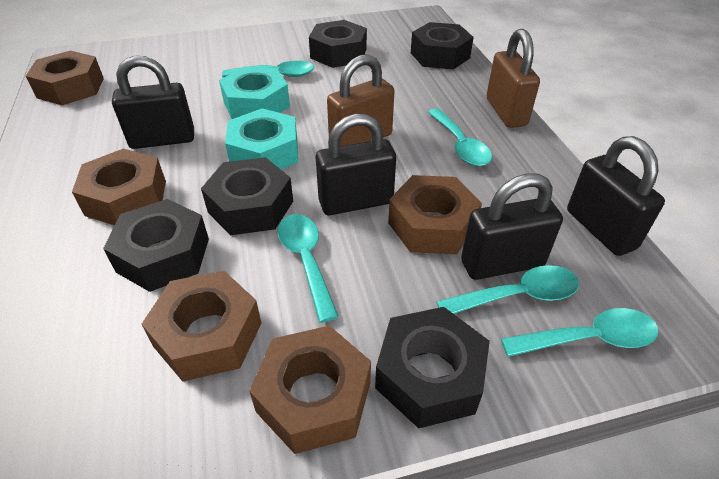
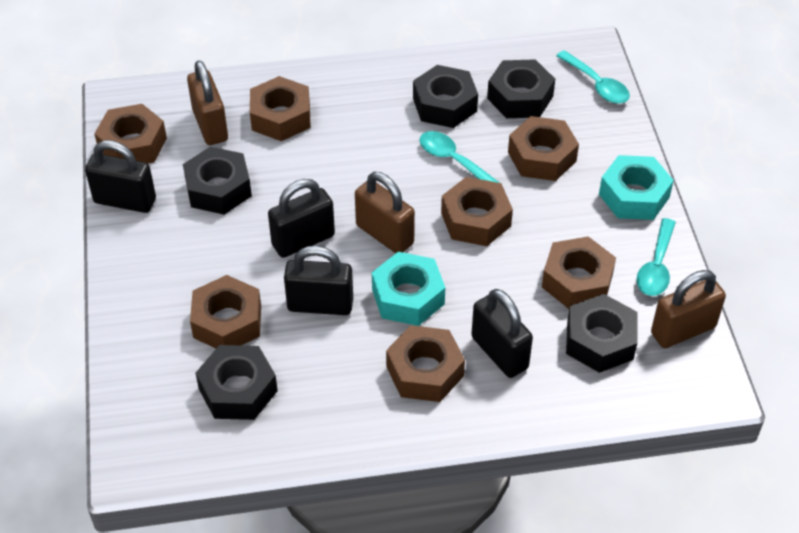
brown nut: [26,51,104,105] [72,148,166,225] [141,271,262,381] [249,325,371,454] [388,175,482,254] = 5 -> [94,104,167,164] [190,275,261,348] [250,76,311,141] [386,325,465,402] [441,177,513,246] [508,116,579,181] [542,236,616,309] = 7
brown padlock: [327,54,395,146] [487,29,540,128] = 2 -> [187,60,228,145] [355,172,415,253] [651,270,726,348] = 3
turquoise spoon: [222,61,314,77] [278,214,339,323] [428,108,492,166] [436,265,579,314] [501,308,658,357] = 5 -> [419,131,500,183] [556,50,630,104] [637,218,676,296] = 3

